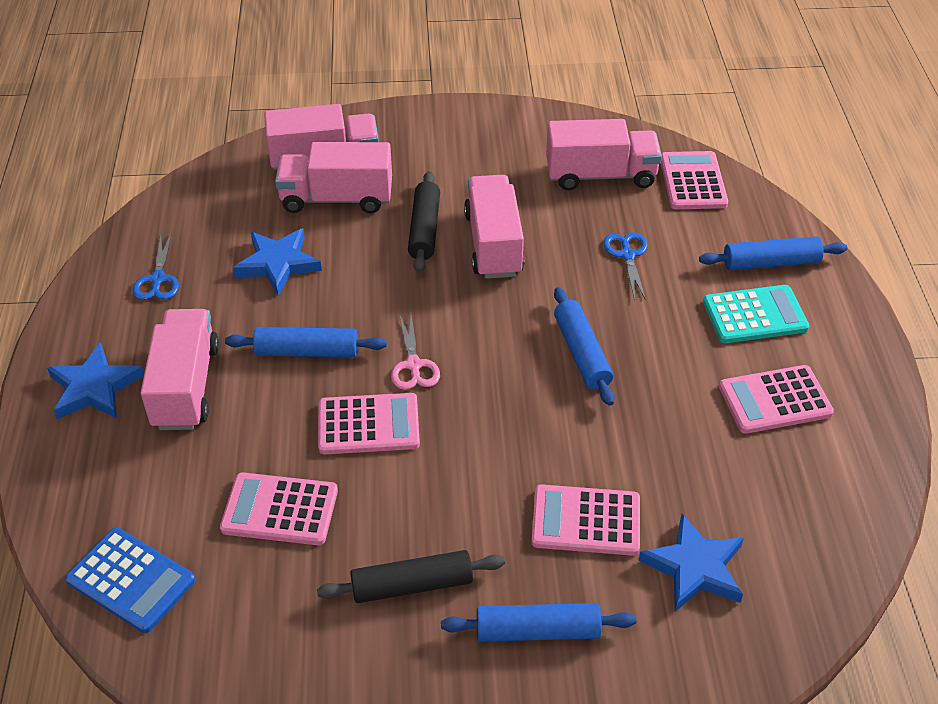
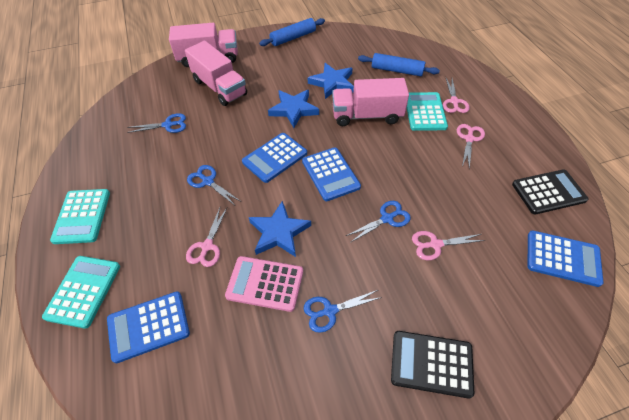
black calculator: none = 0 -> [391,331,474,399] [512,169,589,215] = 2
black rolling pin: [317,550,505,603] [408,171,440,273] = 2 -> none = 0
blue calculator: [65,528,196,633] = 1 -> [107,292,190,363] [242,133,307,183] [302,147,361,201] [528,230,604,287] = 4
blue rolling pin: [225,327,387,357] [441,603,636,642] [554,287,615,406] [699,236,847,270] = 4 -> [259,18,325,46] [358,53,440,76] = 2
blue scissors: [133,232,179,300] [603,232,648,300] = 2 -> [127,113,186,133] [187,165,240,205] [304,290,382,333] [346,201,411,243] = 4
pink calculator: [220,473,338,545] [318,393,420,454] [532,484,640,556] [661,151,728,209] [719,365,834,434] = 5 -> [225,256,303,312] = 1
pink scissors: [391,315,440,390] = 1 -> [186,208,227,267] [412,231,485,260] [443,78,470,113] [457,124,485,169] = 4
pink truck: [141,309,219,430] [264,104,379,170] [275,142,392,213] [464,175,524,279] [546,119,662,190] = 5 -> [169,23,238,67] [185,41,247,106] [332,78,409,126] = 3
turquoise calculator: [703,285,810,343] = 1 -> [42,256,120,329] [50,189,110,244] [407,92,448,131] = 3

